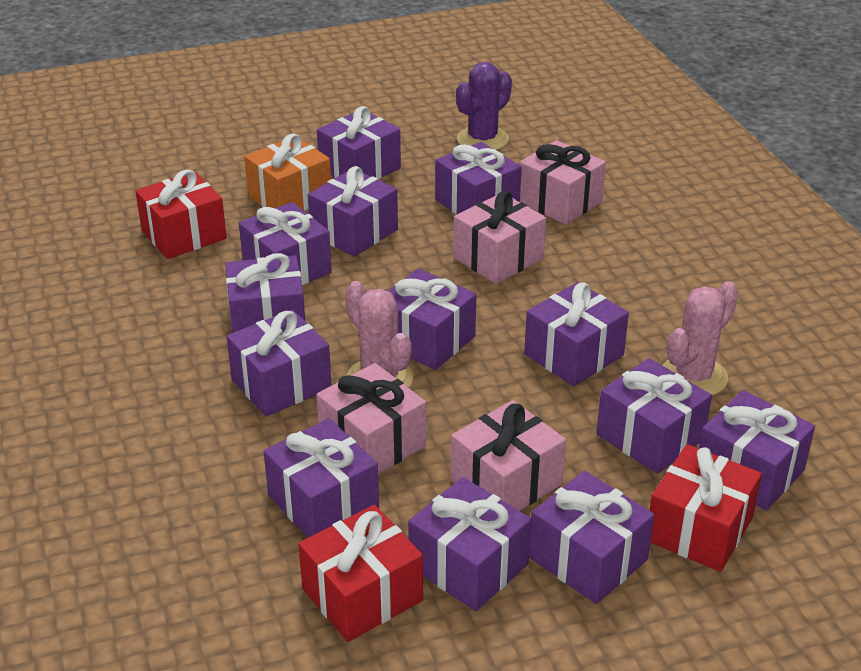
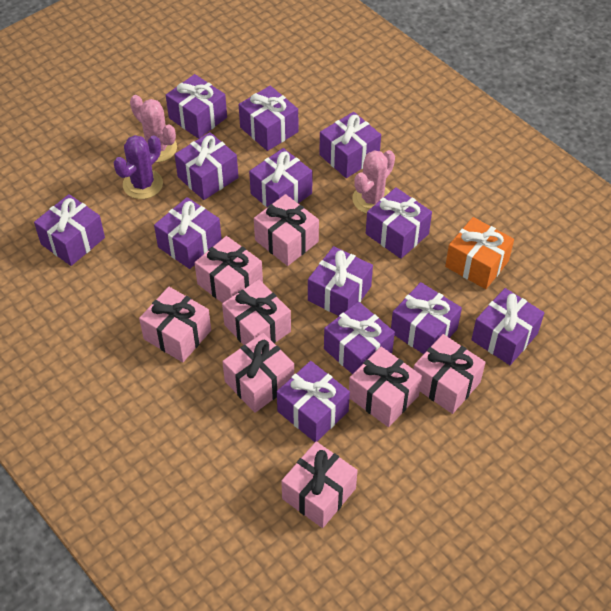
pink gift: [316,363,426,474] [451,400,566,511] [453,191,546,284] [519,140,606,225] = 4 -> [139,287,211,362] [194,236,263,303] [222,280,291,345] [222,333,294,413] [254,194,319,266] [281,442,358,528] [349,347,422,427] [413,334,486,414] = 8
red gift: [135,169,227,259] [298,505,423,642] [650,444,762,572] = 3 -> none = 0

